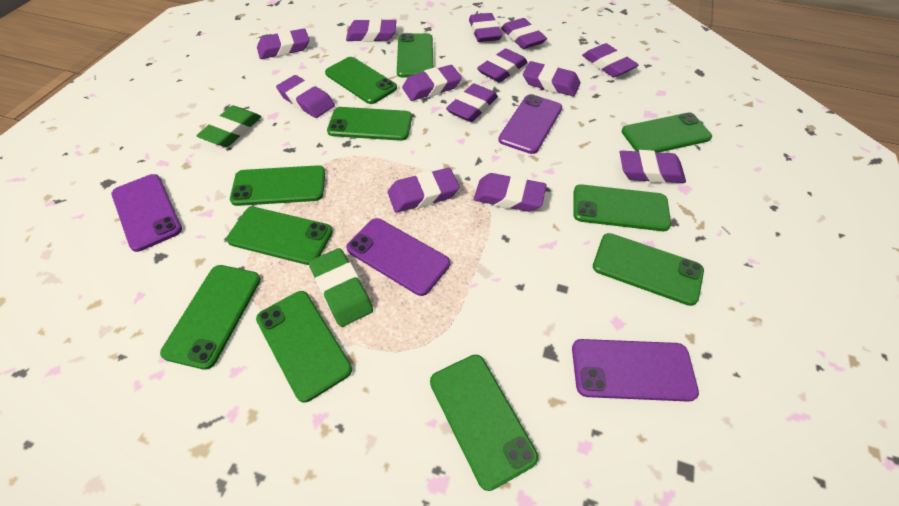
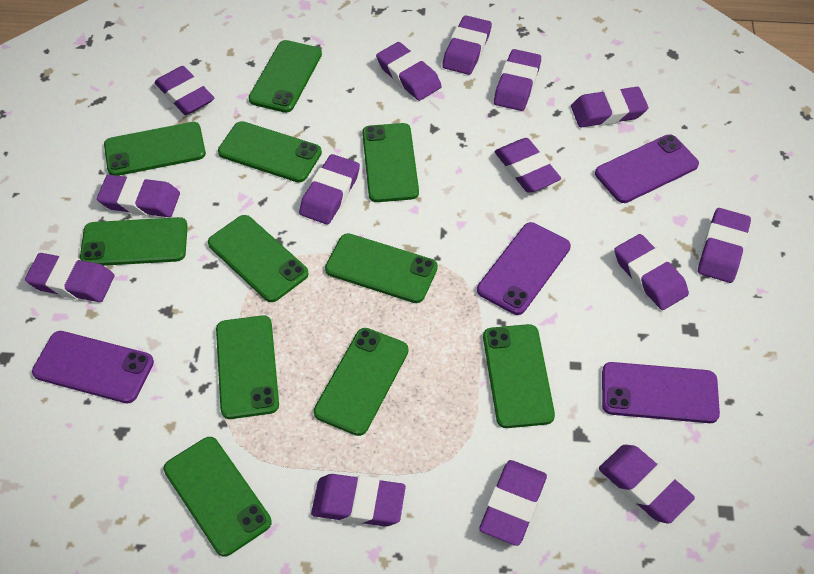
green eraser: [196,106,261,147] [309,248,373,327] = 2 -> none = 0
purple eraser: [257,28,309,59] [276,75,335,118] [346,18,396,42] [388,168,459,213] [402,65,462,101] [446,83,498,122] [469,13,502,42] [474,173,547,212] [477,48,528,83] [501,18,547,49] [523,61,581,96] [582,43,639,77] [620,150,686,183] = 13 -> [25,253,114,302] [97,175,180,217] [155,66,214,115] [299,154,360,225] [311,474,406,527] [376,42,442,101] [442,15,492,75] [479,460,547,546] [494,49,541,111] [495,138,561,193] [571,87,648,127] [599,444,695,524] [614,234,689,310] [698,208,751,283] = 14

